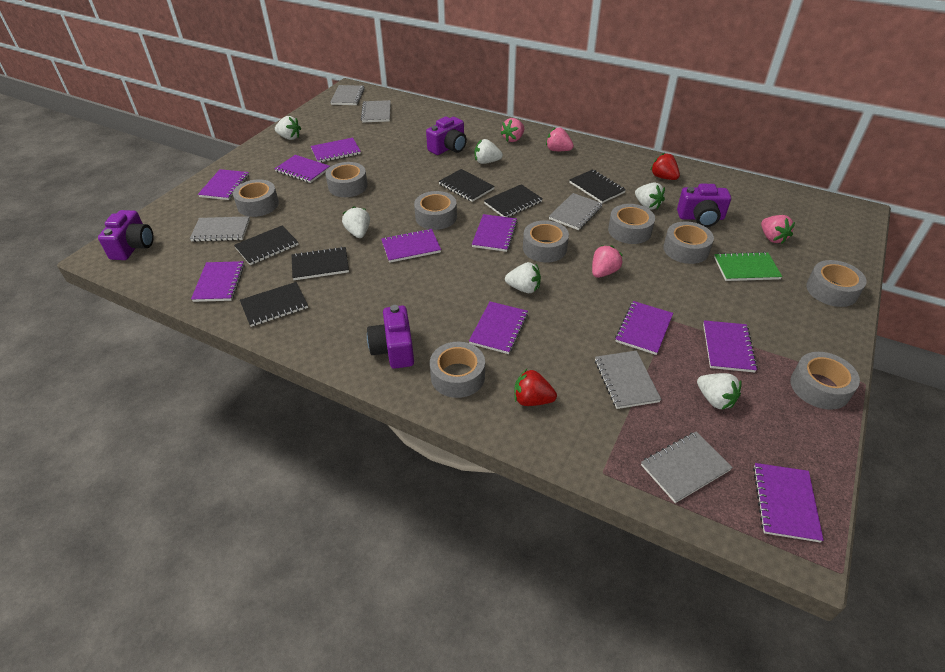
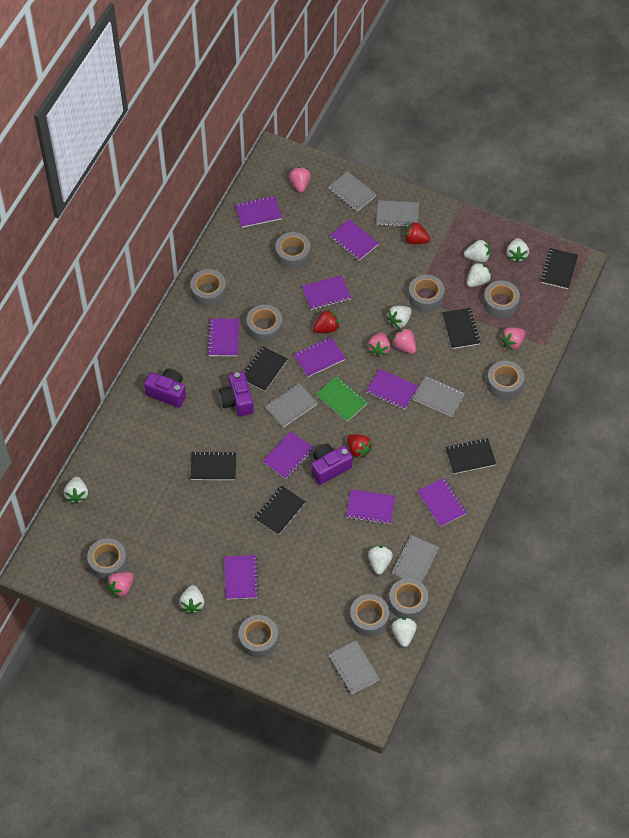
grey tape: [233,179,279,217] [326,162,368,197] [414,191,457,230] [430,342,485,398] [523,220,569,262] [608,204,655,244] [663,222,714,264] [790,352,860,410] [806,260,867,307] = 9 -> [87,538,127,580] [190,269,226,307] [239,615,278,658] [246,304,283,343] [275,232,310,269] [350,594,389,637] [389,578,428,619] [408,275,444,312] [483,281,520,318] [487,361,524,400] = 10
pink strawberry: [501,118,524,142] [546,127,574,151] [592,245,623,278] [761,215,795,244] = 4 -> [106,572,134,598] [289,167,311,193] [367,332,391,357] [391,328,416,354] [500,327,526,350] = 5
purple camera: [98,210,154,260] [367,305,414,369] [426,116,467,155] [677,184,731,227] = 4 -> [144,369,186,408] [219,371,254,417] [311,444,353,485] = 3
red strawberry: [514,369,557,406] [651,153,680,180] = 2 -> [313,310,340,333] [347,434,372,458] [404,221,430,244] = 3
white strawberry: [275,116,301,140] [342,206,370,238] [475,139,503,164] [505,262,541,293] [635,182,665,210] [697,373,742,410] = 6 -> [64,477,88,504] [179,585,204,614] [368,545,393,575] [387,306,412,329] [391,617,417,647] [464,240,490,262] [467,262,492,287] [507,238,529,263] = 8

